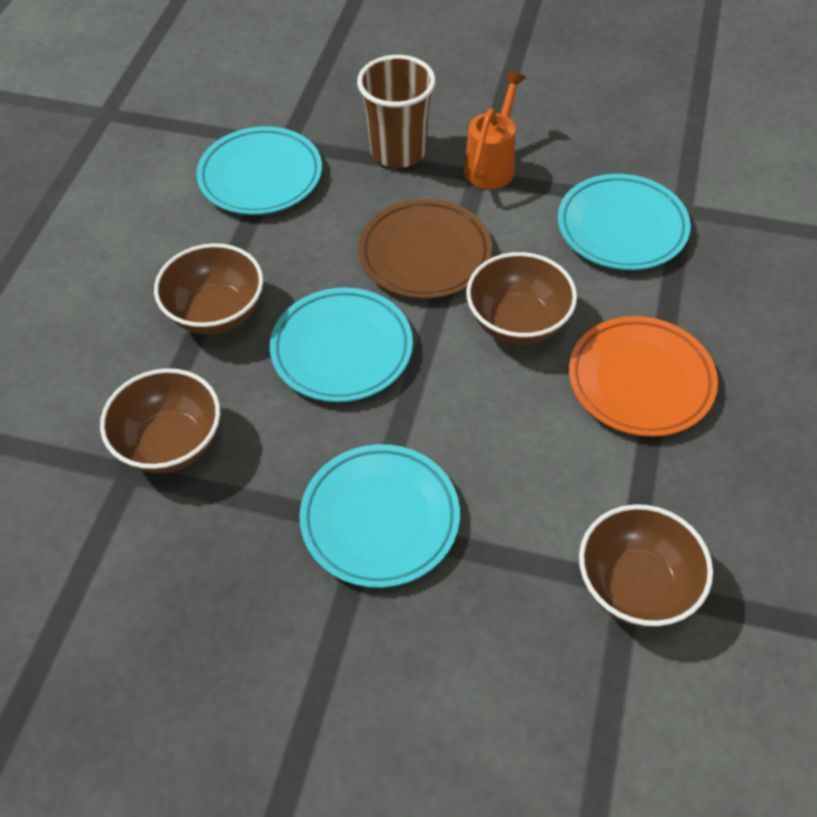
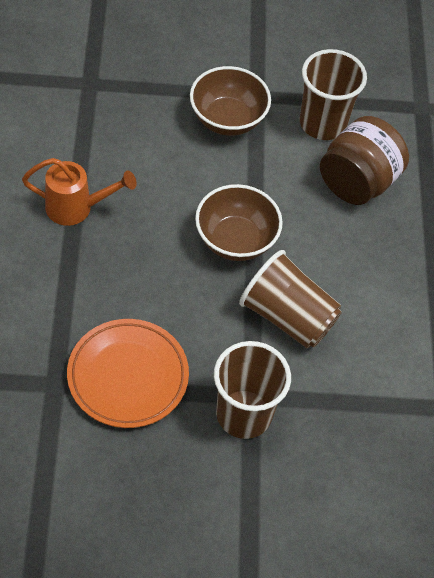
brown bowl: [100,368,220,473] [154,243,263,335] [466,252,577,345] [579,504,713,627] = 4 -> [190,66,271,136] [195,184,283,261] = 2
brown cup: [357,55,436,168] = 1 -> [214,341,291,439] [239,250,342,348] [300,49,367,140] = 3
brown jar: none = 0 -> [320,116,409,205] = 1
brown plate: [359,199,492,299] = 1 -> none = 0
turquoise plate: [196,126,322,215] [270,287,413,402] [299,444,460,588] [558,174,691,270] = 4 -> none = 0

